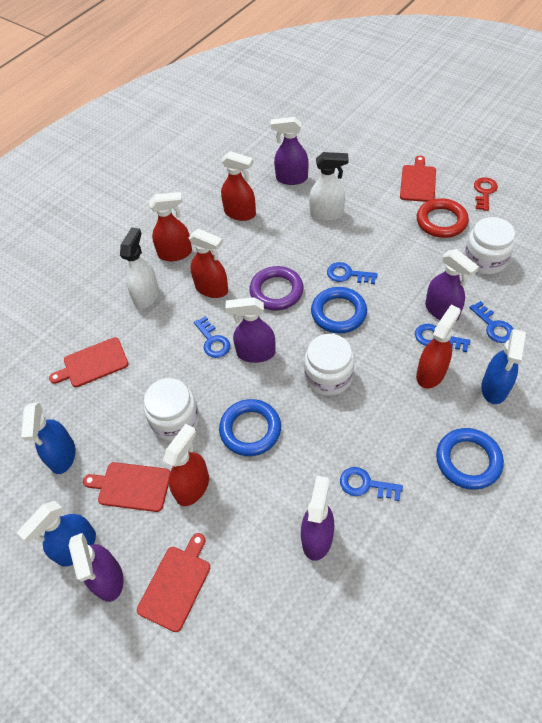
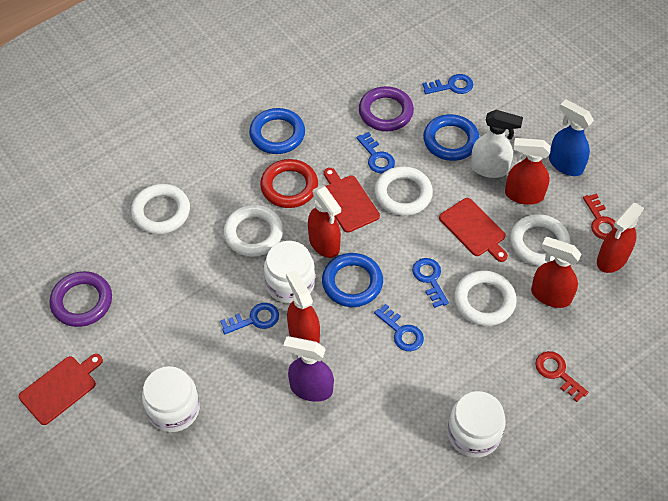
blue spray bottle: [17,501,96,567] [21,402,76,474] [481,329,526,404] = 3 -> [549,99,594,176] = 1
purple ring: [249,266,303,310] = 1 -> [50,271,112,327] [359,86,414,131] = 2
purple spray bottle: [69,533,123,602] [225,297,276,363] [271,117,308,185] [301,476,334,561] [425,249,479,321] = 5 -> [283,336,334,402] = 1
red cutting board: [49,337,128,387] [83,462,170,512] [137,533,210,632] [400,156,436,202] = 4 -> [19,354,103,425] [324,168,380,233] [439,198,508,262] = 3
red key: [474,177,498,211] = 1 -> [535,351,589,402] [583,193,615,240] = 2
white ring: none = 0 -> [131,184,190,234] [224,205,283,257] [375,166,433,216] [454,271,517,326] [510,214,570,266] = 5
white spray bottle: [120,227,159,309] [309,152,349,221] = 2 -> [470,110,523,178] = 1

